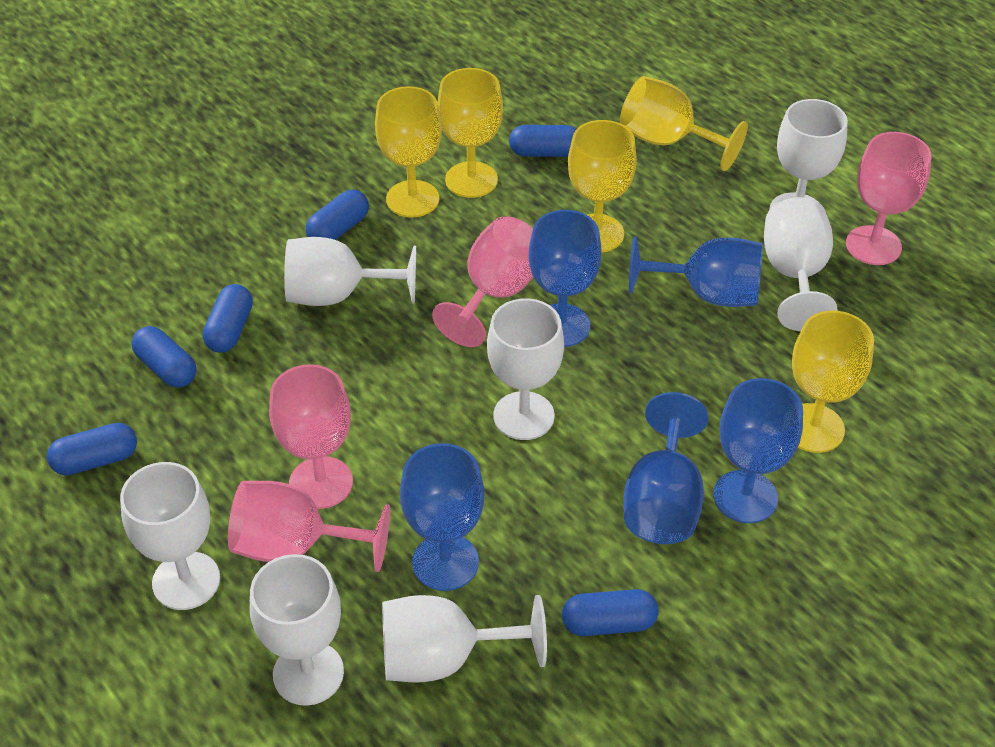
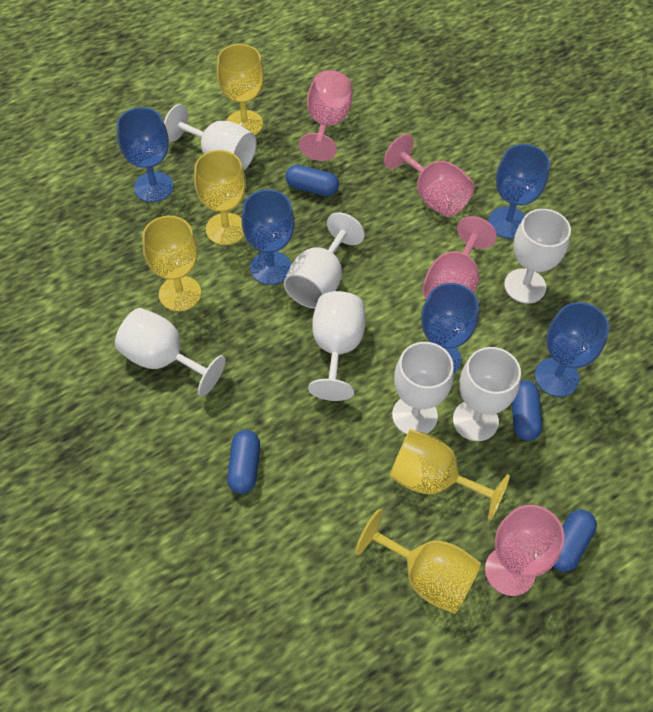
blue capsule: [47,423,137,475] [131,326,197,388] [203,284,253,353] [306,190,369,240] [509,125,576,157] [562,589,659,636] = 6 -> [227,430,260,494] [285,165,339,196] [512,380,542,441] [553,509,597,572] = 4

